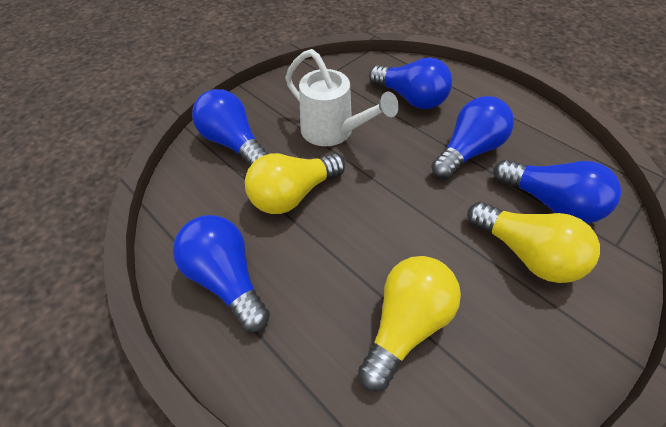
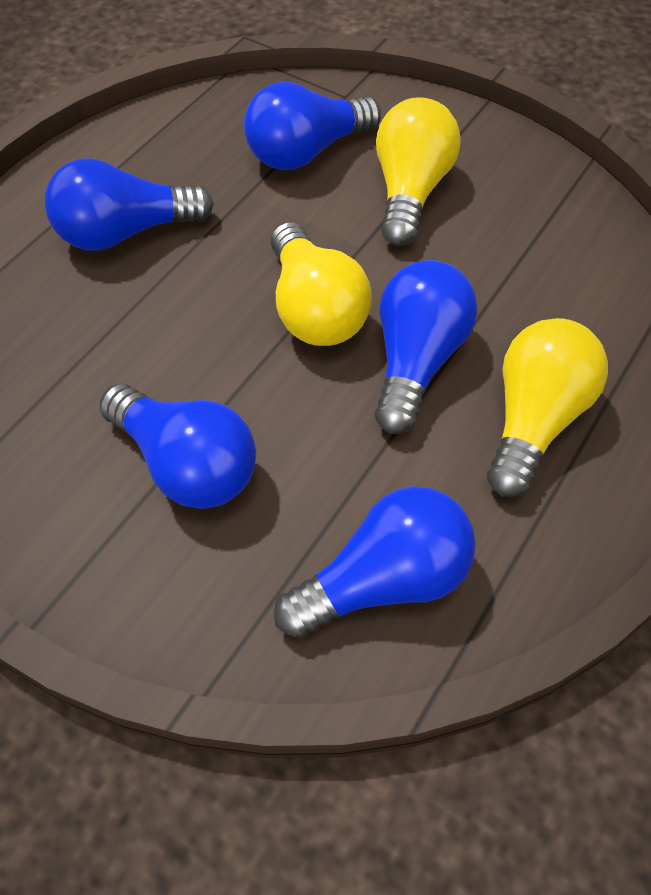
white watering can: [285,49,399,146] = 1 -> none = 0

